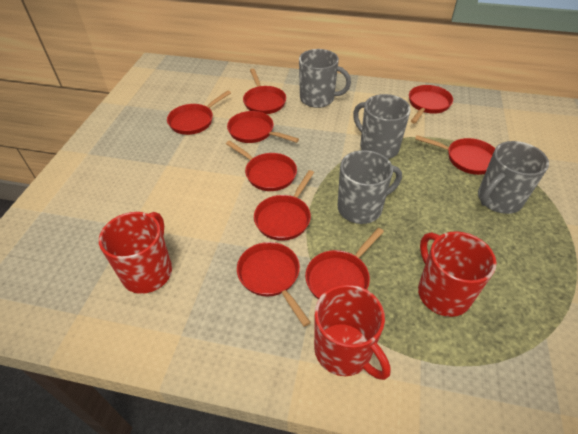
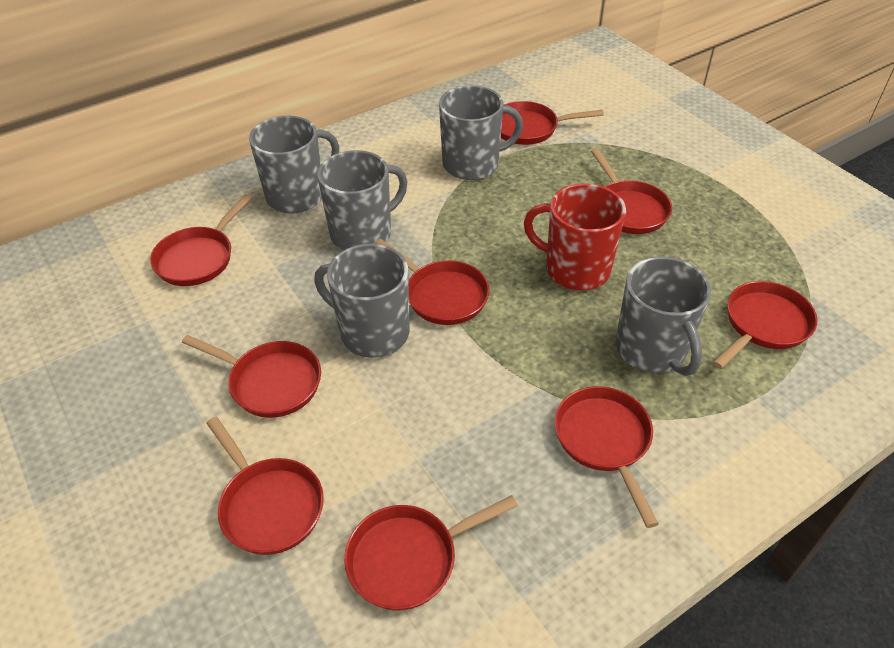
grey mug: [299,49,351,108] [338,150,402,224] [353,94,411,159] [478,141,549,214] = 4 -> [249,116,339,214] [314,243,410,358] [317,150,407,250] [439,85,523,180] [616,257,711,376] = 5
red mug: [99,212,172,294] [314,284,391,380] [418,231,497,317] = 3 -> [524,183,626,291] = 1

